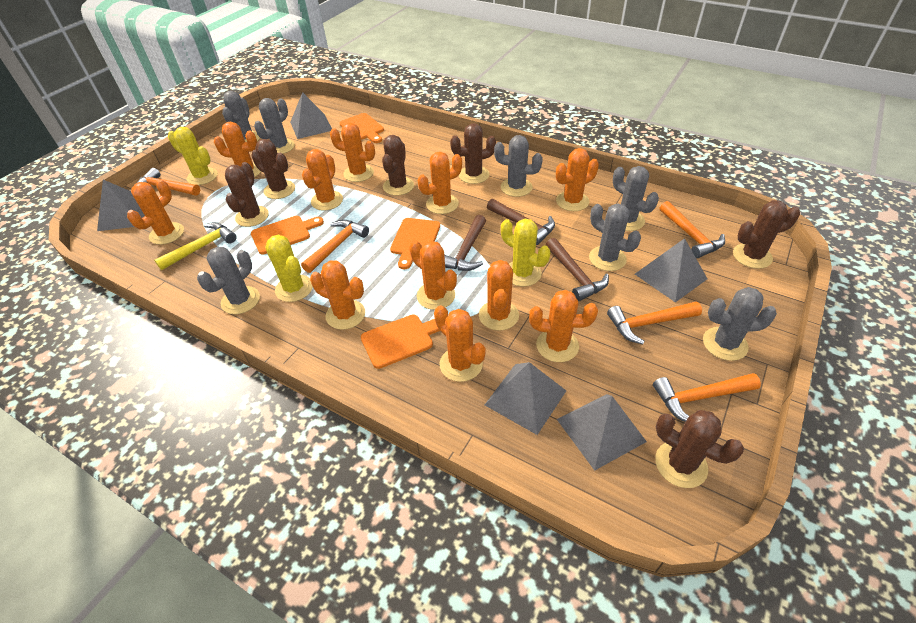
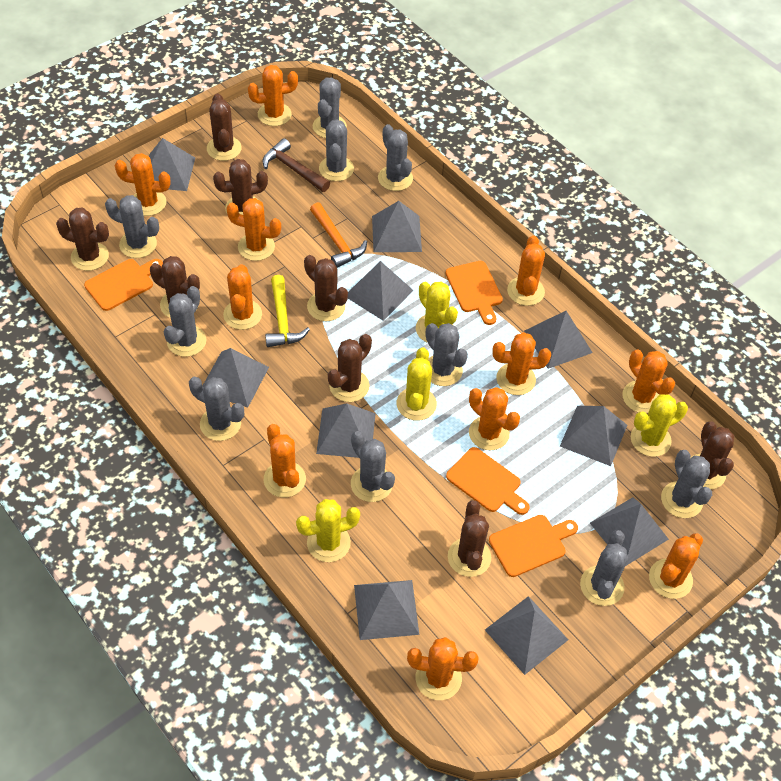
brown cactus: [225,162,269,227] [251,139,295,199] [382,135,414,196] [450,124,496,184] [655,410,744,488] [733,200,800,269] = 6 -> [56,208,109,271] [150,256,200,318] [207,93,242,161] [213,159,268,215] [304,255,348,321] [328,334,372,402] [448,500,491,577] [691,421,734,489] = 8
brown hammer: [444,215,486,271] [487,199,555,245] [546,238,609,301] = 3 -> [262,138,330,192] = 1
grey cactus: [197,247,260,314] [222,91,260,142] [254,98,295,154] [494,135,543,197] [589,203,641,271] [613,166,659,231] [703,287,777,361] = 7 -> [105,195,159,258] [164,286,207,357] [189,377,244,441] [313,77,347,138] [319,119,354,181] [351,431,395,502] [378,124,413,191] [426,323,468,386] [580,530,628,606] [661,450,712,518] = 10
grey pyramid: [97,180,145,231] [290,92,332,139] [485,362,566,435] [557,394,647,471] [635,238,707,302] = 5 -> [149,138,195,191] [203,348,269,408] [316,403,376,458] [348,261,414,321] [354,580,419,640] [372,201,422,252] [485,596,568,675] [524,311,593,369] [560,406,627,466] [590,497,669,566] = 10
orange hammer: [137,168,200,195] [301,220,369,273] [607,302,702,344] [653,373,761,422] [660,201,725,258] = 5 -> [310,202,367,268] = 1
yellow cactus: [168,127,218,185] [265,234,313,302] [501,219,550,287] = 3 -> [296,499,360,562] [397,347,437,421] [416,281,458,343] [631,394,688,457] = 4

